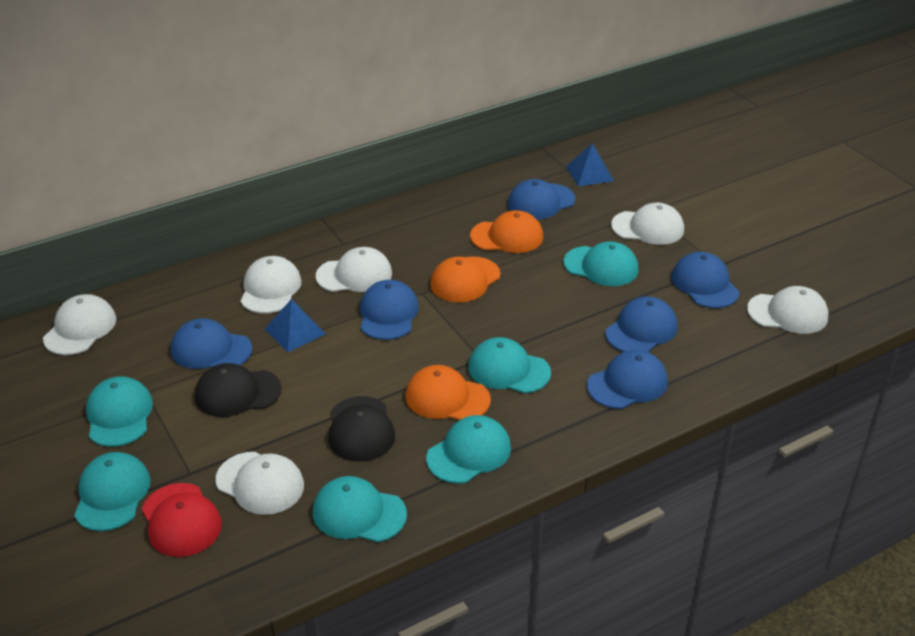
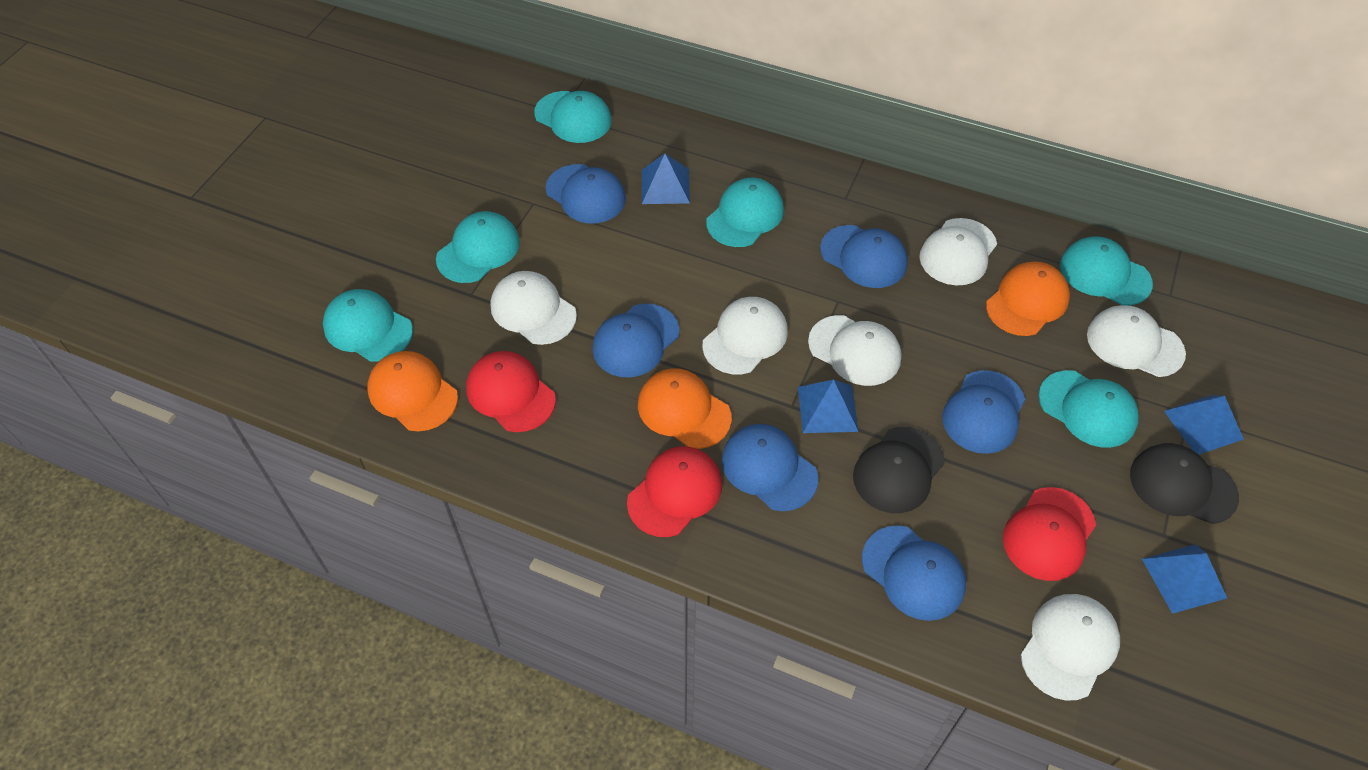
blue pyramid: [265,299,326,352] [566,143,614,186] = 2 -> [642,154,690,204] [798,380,859,433] [1142,544,1227,614] [1164,395,1244,455] = 4
red cap: [142,483,222,557] = 1 -> [466,351,556,432] [627,446,722,537] [1003,487,1096,581] = 3

